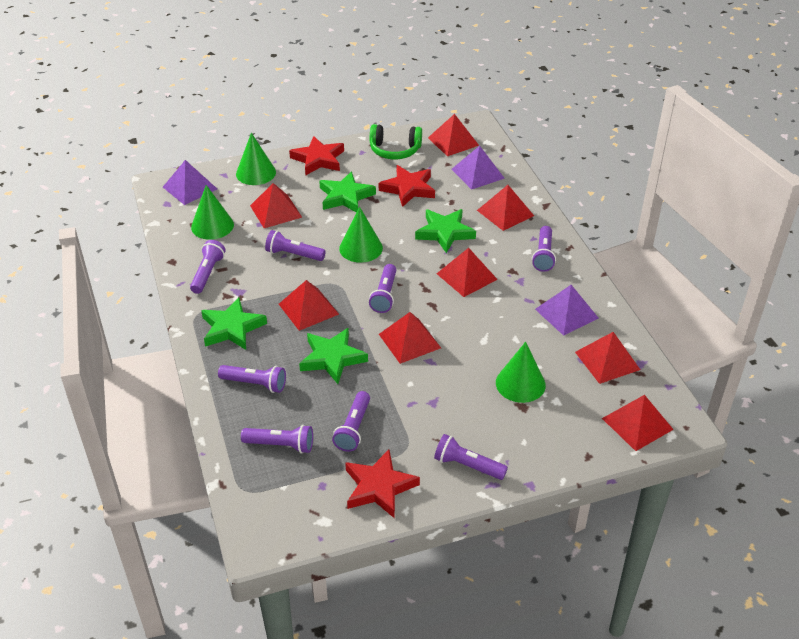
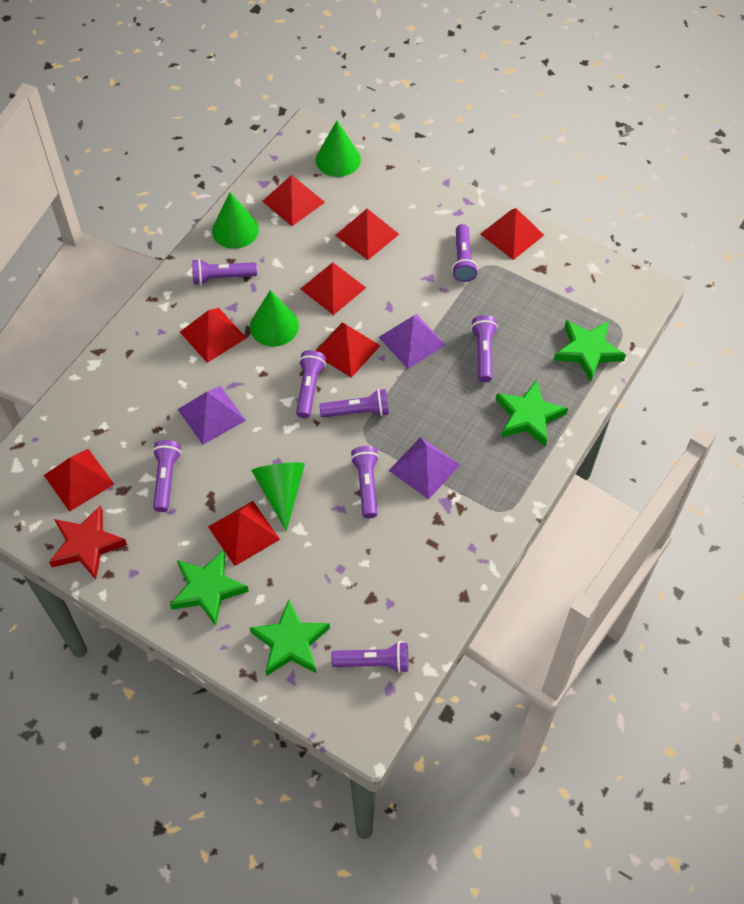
green headphones: [370,124,422,160] = 1 -> none = 0
red star: [289,136,344,175] [345,449,420,519] [379,165,435,207] = 3 -> [49,505,127,580] = 1

